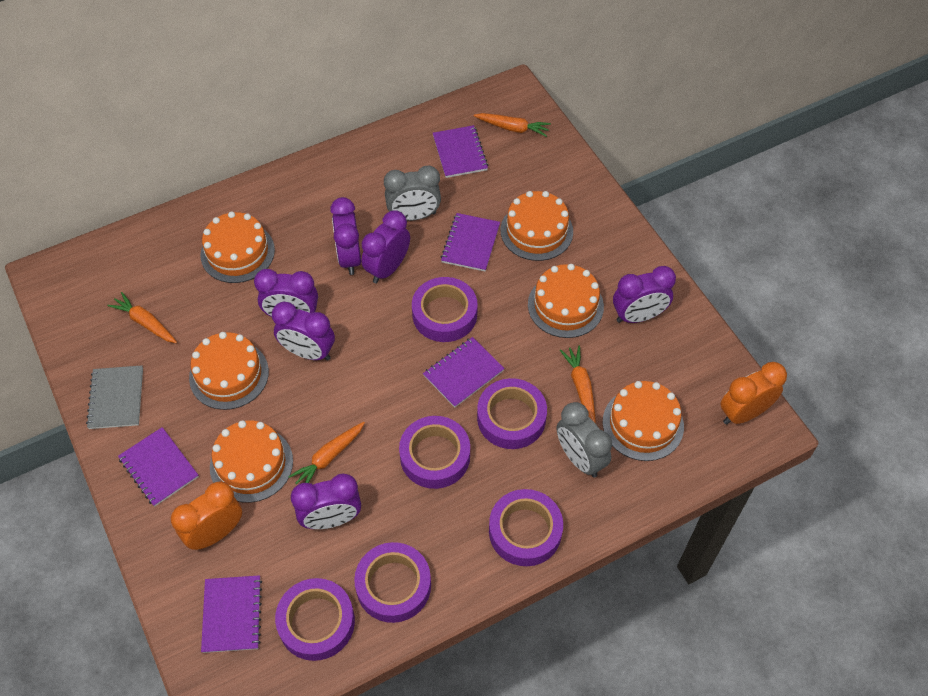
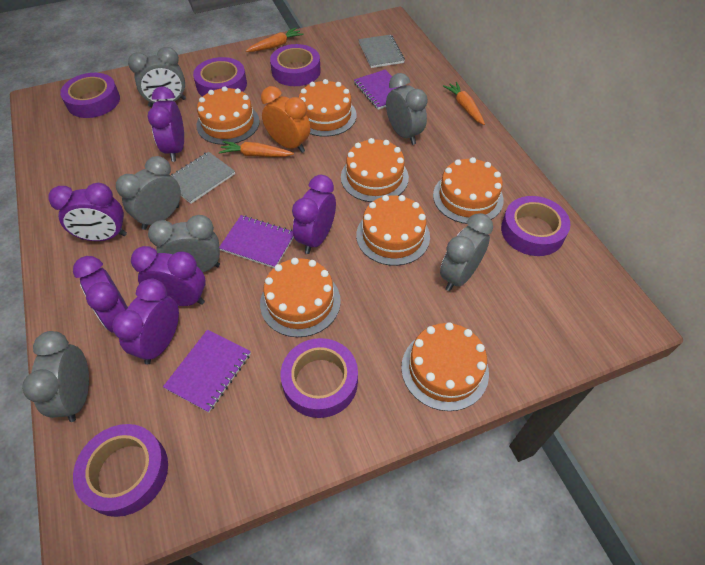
grey clock: [384,166,441,221] [557,402,612,478] = 2 -> [22,331,89,422] [116,156,181,230] [128,47,186,107] [148,215,220,272] [386,73,428,145] [440,213,493,291] = 6
grey notebook: [86,365,143,429] = 1 -> [171,152,235,204] [358,34,405,68] = 2
orange cake: [189,332,269,410] [200,211,275,283] [210,420,293,503] [501,191,573,261] [528,264,604,338] [603,381,684,461] = 6 -> [196,86,260,145] [260,258,341,337] [299,79,356,137] [341,138,409,202] [356,195,430,266] [401,322,489,411] [433,157,504,224] = 7
orange carrot: [107,292,177,343] [288,422,365,484] [474,113,551,137] [560,346,596,424] = 4 -> [219,141,294,157] [246,28,304,52] [443,82,485,125] = 3
orange clock: [171,481,242,550] [720,362,787,425] = 2 -> [261,86,310,153] = 1
purple notebook: [118,427,199,507] [201,575,262,653] [423,337,505,407] [433,125,488,178] [441,213,500,271] = 5 -> [163,330,251,413] [219,215,294,268] [354,70,401,110] = 3

